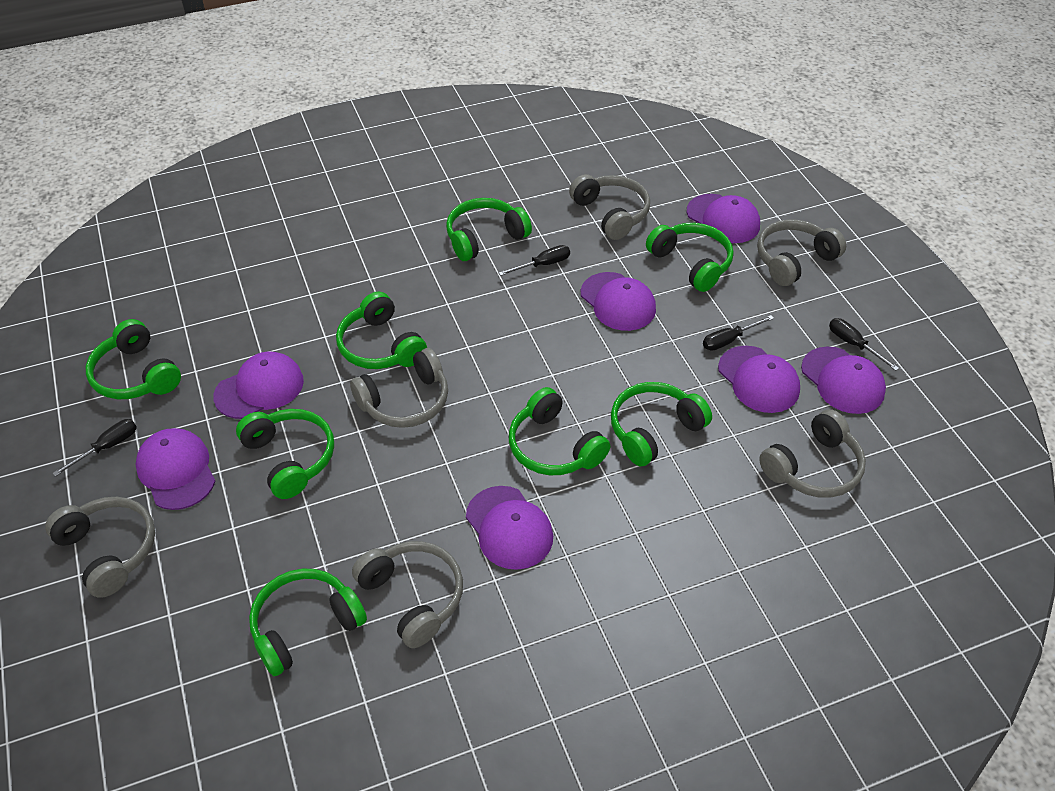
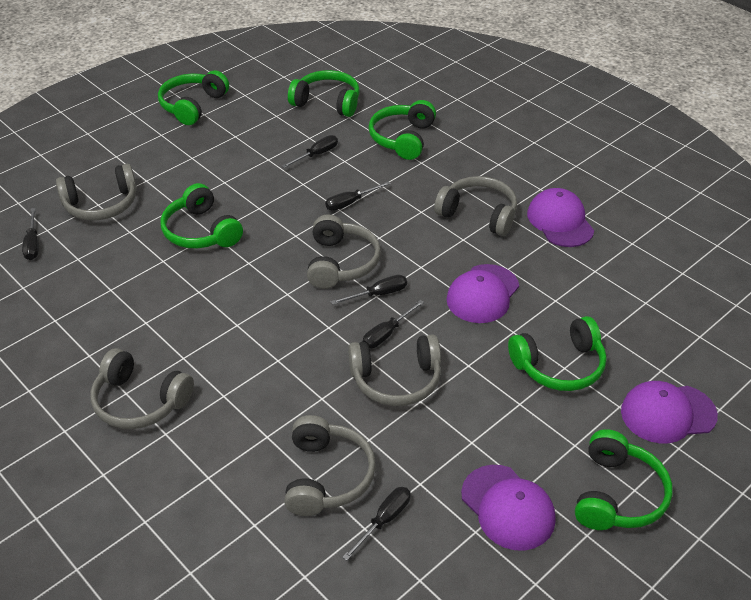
black screwdriver: [52,419,137,477] [499,245,570,276] [703,315,774,351] [829,318,899,371] = 4 -> [22,208,39,260] [282,135,338,168] [325,181,391,211] [331,275,407,305] [342,487,411,561] [363,300,424,348] = 6
green headphones: [86,319,181,399] [236,409,334,499] [249,569,367,676] [336,292,427,369] [446,198,532,261] [509,387,610,475] [611,382,712,467] [646,223,734,292] = 8 -> [158,70,229,125] [160,183,243,249] [288,70,360,117] [369,100,436,160] [508,316,607,391] [575,429,673,530] = 6
purple cap: [135,428,215,510] [213,352,304,419] [466,486,553,570] [581,272,656,331] [687,194,760,243] [718,346,800,413] [801,347,886,414] = 7 -> [446,264,519,323] [461,465,556,551] [527,188,594,247] [621,381,718,443] = 4

